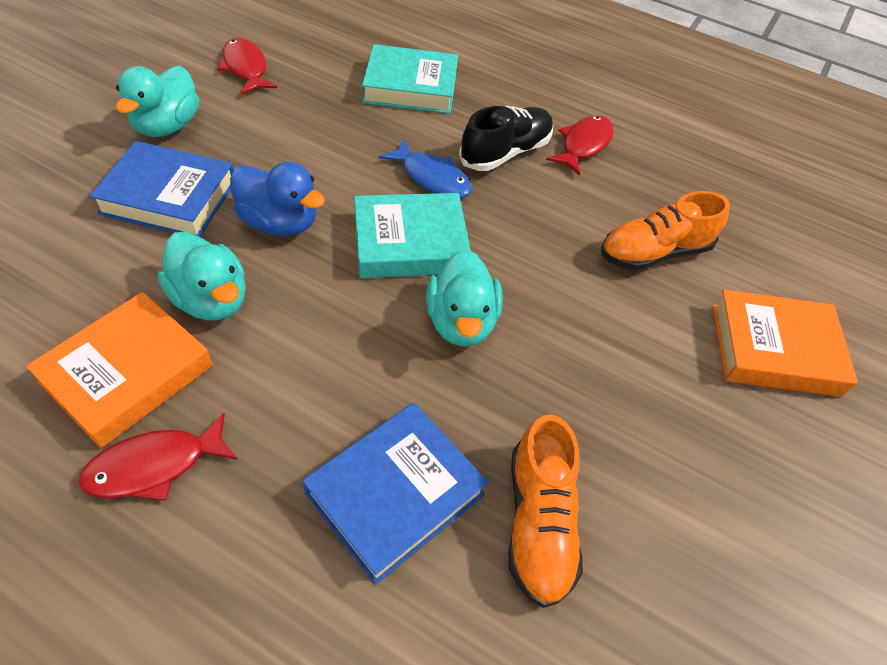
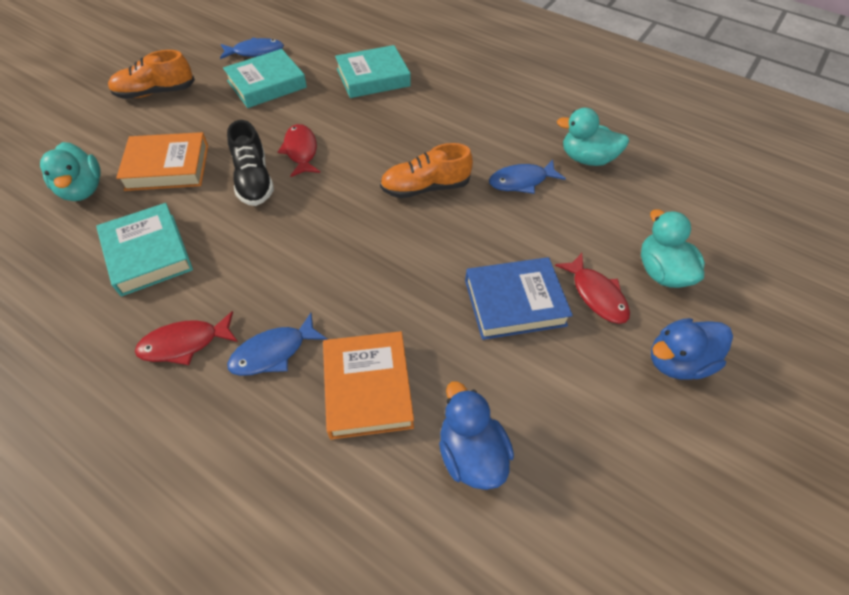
blue book: [90,141,234,237] [302,403,488,585] = 2 -> [465,257,573,340] = 1
blue duck: [230,161,325,236] = 1 -> [439,381,514,490] [651,318,733,380] = 2
blue fish: [379,139,472,199] = 1 -> [220,37,284,59] [227,313,327,376] [489,160,566,194] = 3
turquoise book: [354,193,471,278] [362,44,458,114] = 2 -> [96,203,193,296] [223,49,307,108] [335,45,411,98] = 3

